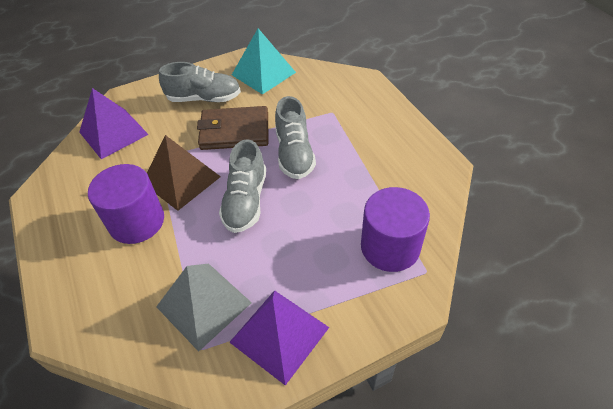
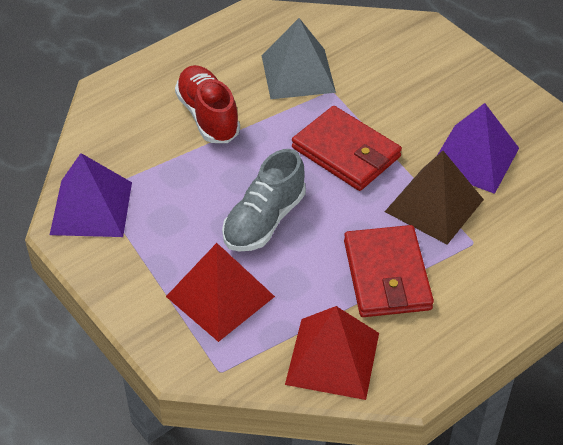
brown wallet: [197,106,269,150] = 1 -> none = 0
grey shoe: [159,62,241,102] [219,139,266,233] [275,96,316,179] = 3 -> [222,149,306,252] = 1
purple cylinder: [88,164,164,244] [361,187,430,272] = 2 -> none = 0
red pyramid: none = 0 -> [166,243,275,342] [285,306,379,400] = 2
red shoe: none = 0 -> [175,65,240,143] = 1
red wallet: none = 0 -> [292,106,402,191] [344,225,434,317] = 2
turquoise pyramid: [232,28,296,95] = 1 -> none = 0

